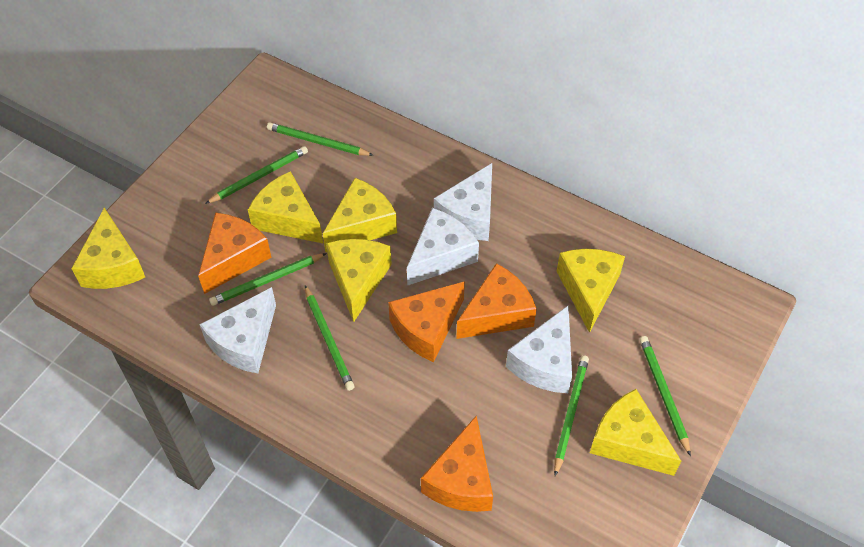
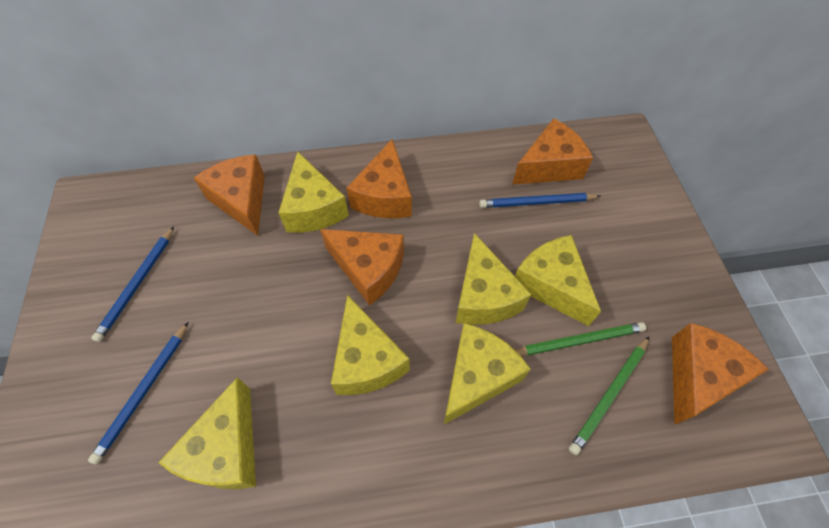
blue pencil: none = 0 -> [88,322,188,464] [91,226,174,342] [479,193,601,208] = 3
green pencil: [205,146,308,204] [209,253,327,306] [267,123,374,156] [305,285,355,391] [554,355,589,476] [640,336,691,456] = 6 -> [515,322,646,356] [569,337,649,455] = 2
orange cheese: [198,212,272,294] [388,281,465,362] [421,416,493,512] [456,263,537,339] = 4 -> [194,154,265,236] [320,229,404,306] [347,139,412,218] [512,118,593,185] [672,323,769,425] = 5
white cheese: [199,287,276,373] [407,208,479,286] [434,163,492,241] [506,306,572,393] = 4 -> none = 0

